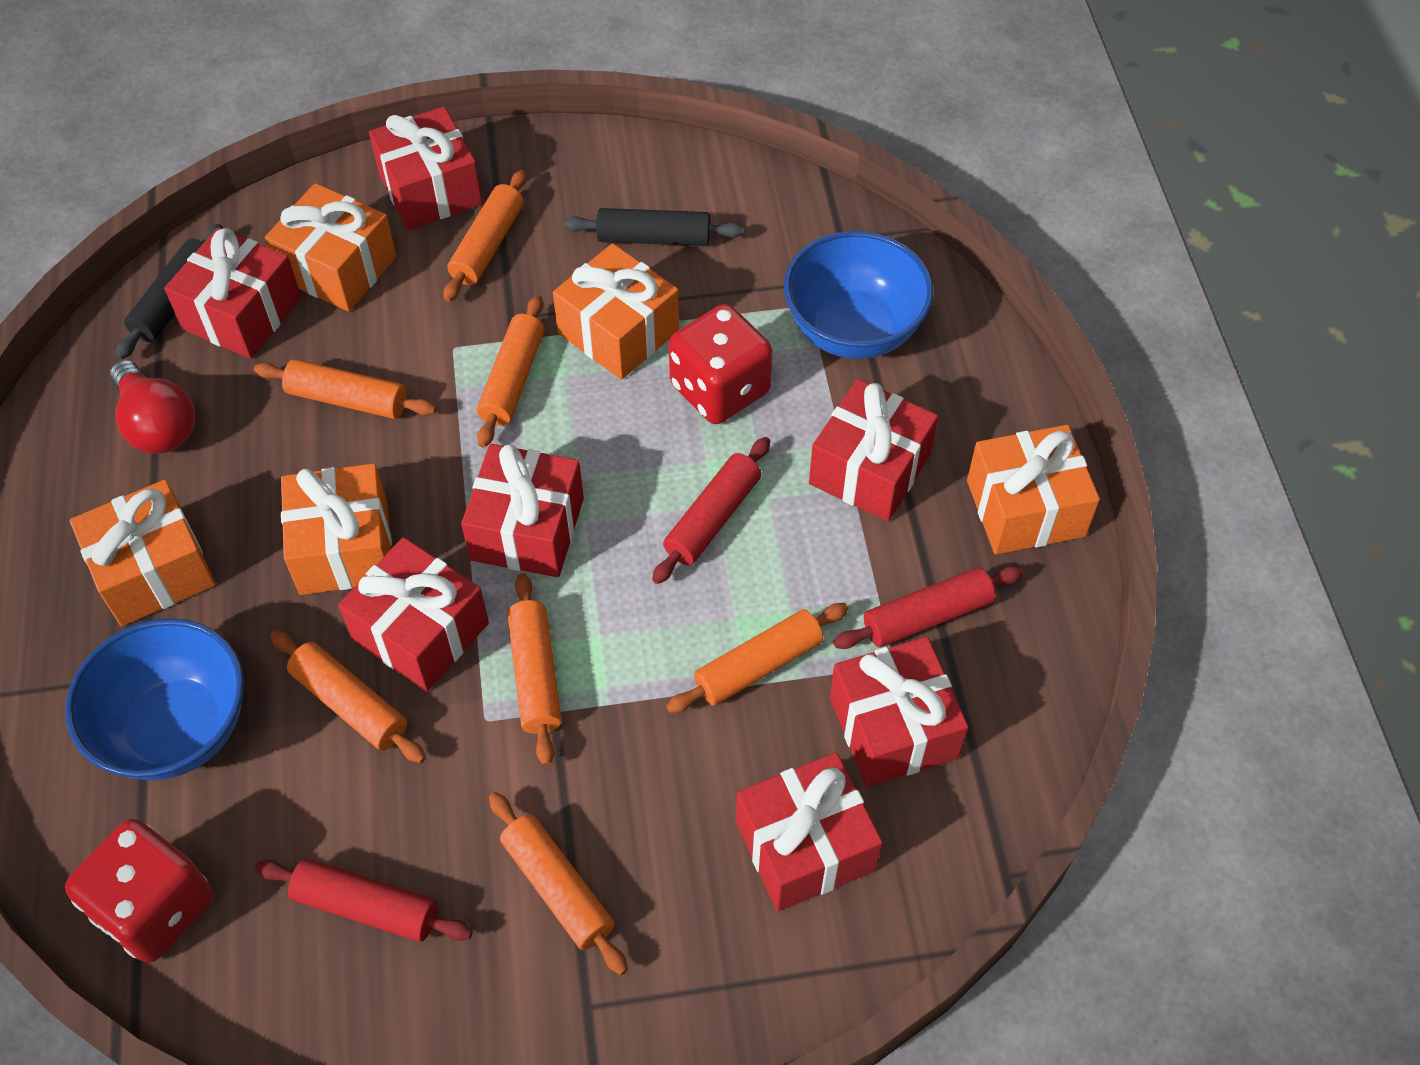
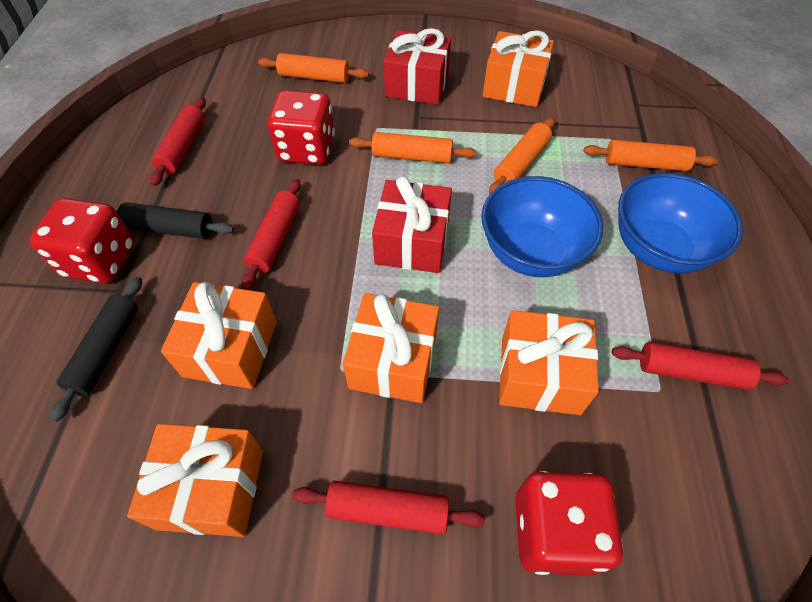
orange rolling pin: [254,359,436,419] [271,631,426,763] [443,170,527,302] [477,295,544,448] [489,792,628,975] [507,573,562,766] [666,603,848,713] = 7 -> [258,53,369,83] [349,132,477,163] [489,117,555,194] [583,140,718,171] = 4
red dice: [65,819,213,963] [669,304,773,424] = 2 -> [29,198,135,284] [268,90,335,165] [515,471,623,576] = 3
red gift: [164,227,301,359] [338,537,489,691] [369,107,482,230] [461,444,584,577] [736,752,883,911] [809,379,938,521] [830,637,968,787] = 7 -> [372,176,452,273] [383,28,451,105] = 2
red light bulb: [110,360,195,454] = 1 -> none = 0
red rolling pin: [255,859,473,942] [652,437,770,584] [833,566,1023,649] = 3 -> [150,97,206,186] [242,179,301,290] [292,481,485,534] [612,342,789,390] = 4

